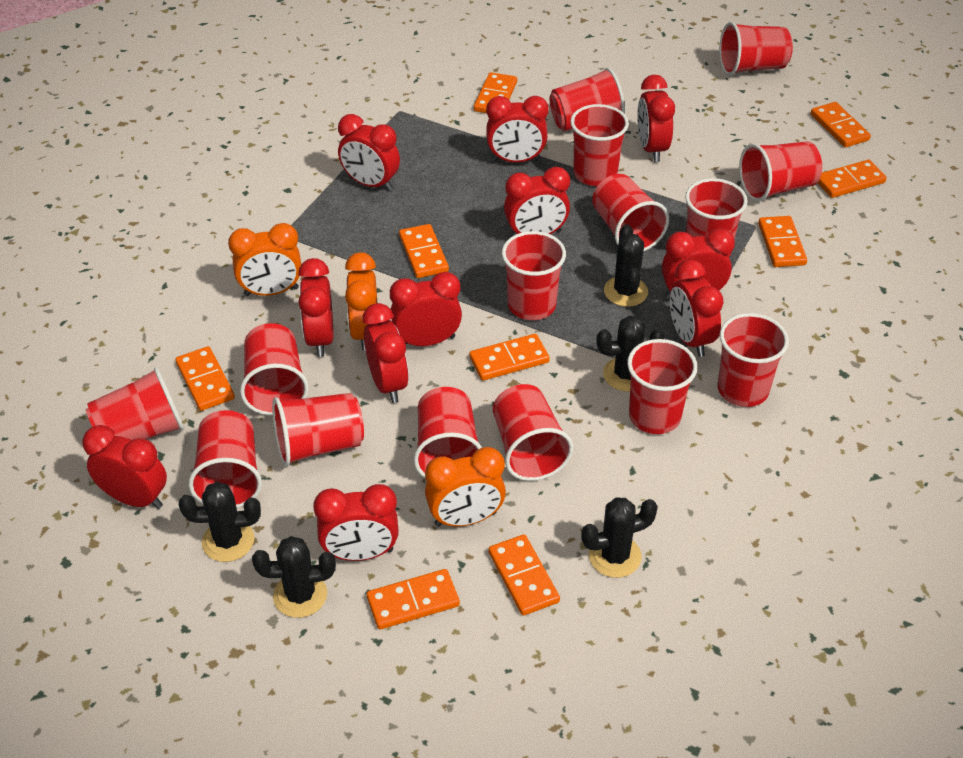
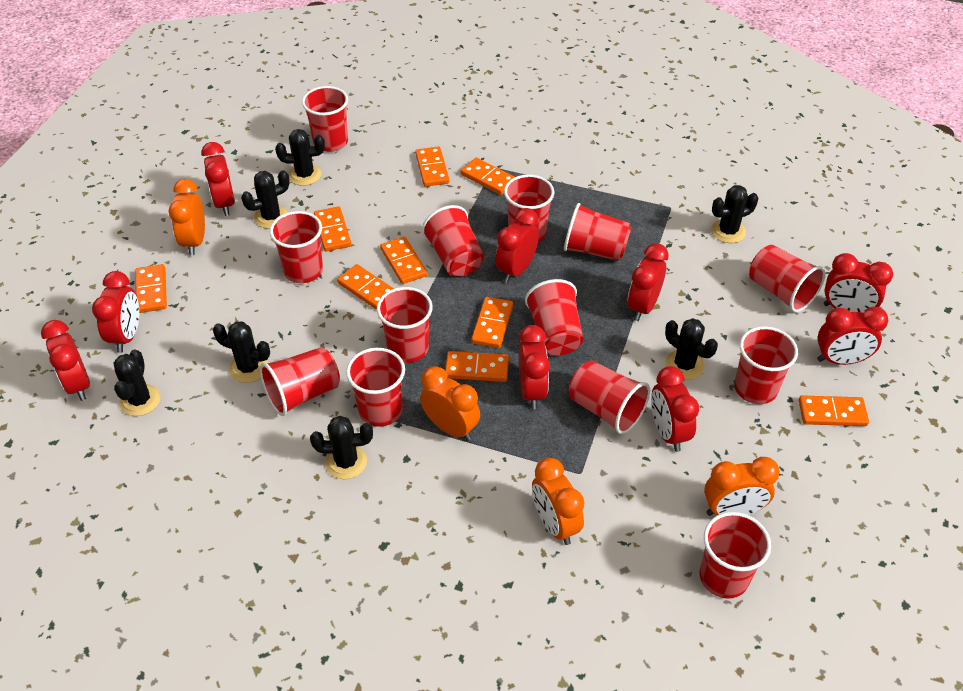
black cactus: [179,482,261,562] [252,536,336,618] [581,497,658,578] [596,316,665,392] [604,224,648,307] = 5 -> [114,349,160,416] [213,321,270,383] [241,170,290,229] [275,129,325,186] [310,416,373,479] [665,318,718,380] [711,185,758,243] = 7
orange clock: [228,223,301,296] [345,252,377,351] [425,447,506,527] = 3 -> [169,179,205,256] [420,366,480,441] [532,458,584,545] [704,457,780,516] = 4
red clock: [82,425,167,509] [298,258,333,357] [313,484,399,561] [338,114,400,191] [363,303,409,403] [390,272,462,346] [486,96,549,163] [504,167,570,237] [637,75,675,162] [662,228,735,299] [670,259,724,357] = 11 -> [41,320,90,401] [92,271,139,353] [201,142,235,216] [495,208,539,283] [519,325,550,409] [627,243,669,321] [651,366,699,452] [817,307,888,365] [824,253,893,313] = 9
red cup: [86,367,184,440] [188,410,262,508] [240,323,309,416] [272,393,364,466] [414,387,482,478] [493,384,573,481] [502,231,566,320] [550,68,625,131] [570,104,629,186] [592,174,669,251] [627,339,697,434] [685,178,748,257] [718,313,789,407] [719,22,793,76] [739,141,822,201] = 15 -> [260,347,340,416] [270,211,323,283] [302,86,348,152] [346,348,405,427] [377,287,433,363] [422,205,484,276] [504,175,555,243] [525,279,583,356] [564,203,632,261] [569,361,650,434] [700,512,771,599] [734,326,798,404] [749,245,826,312] = 13

